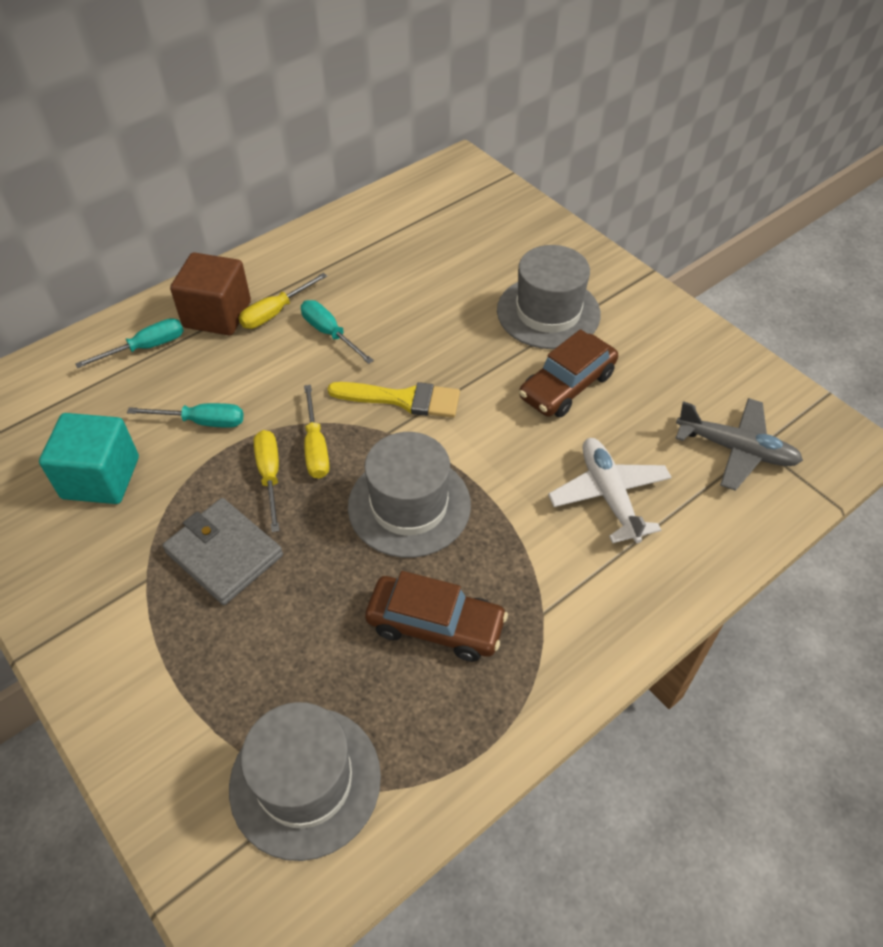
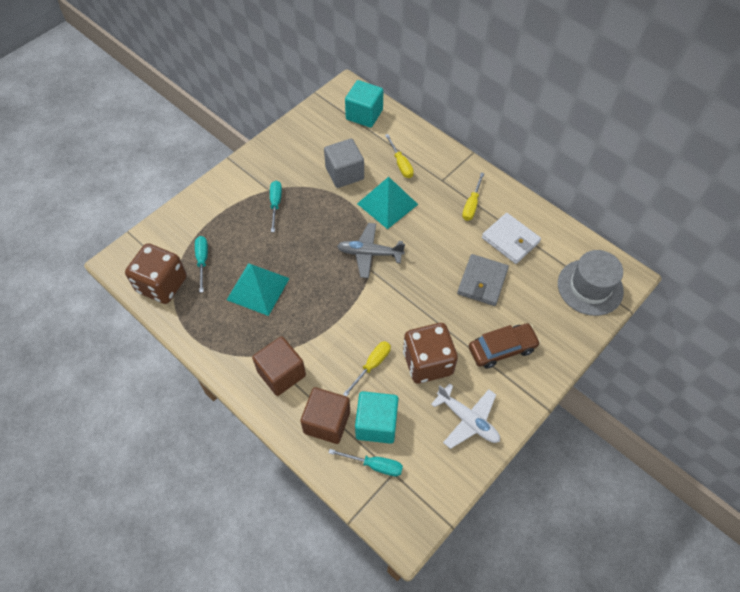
brown car: [365,571,508,662] [519,329,618,417] = 2 -> [469,323,541,369] = 1
brown cube: [170,252,251,335] = 1 -> [252,336,306,396] [300,387,350,444] = 2
brown dice: none = 0 -> [125,243,187,304] [403,323,458,384] = 2
grey cube: none = 0 -> [324,139,364,188] = 1
grey hat: [229,702,381,861] [348,432,471,558] [497,245,601,349] = 3 -> [558,250,624,316] = 1
turquoise cube: [39,413,139,504] = 1 -> [345,80,383,128] [355,391,398,444] = 2
turquoise pyramid: none = 0 -> [227,263,290,316] [357,177,418,229] = 2
white wallet: none = 0 -> [482,213,541,264] = 1
yellow brush: [328,382,460,418] = 1 -> none = 0

